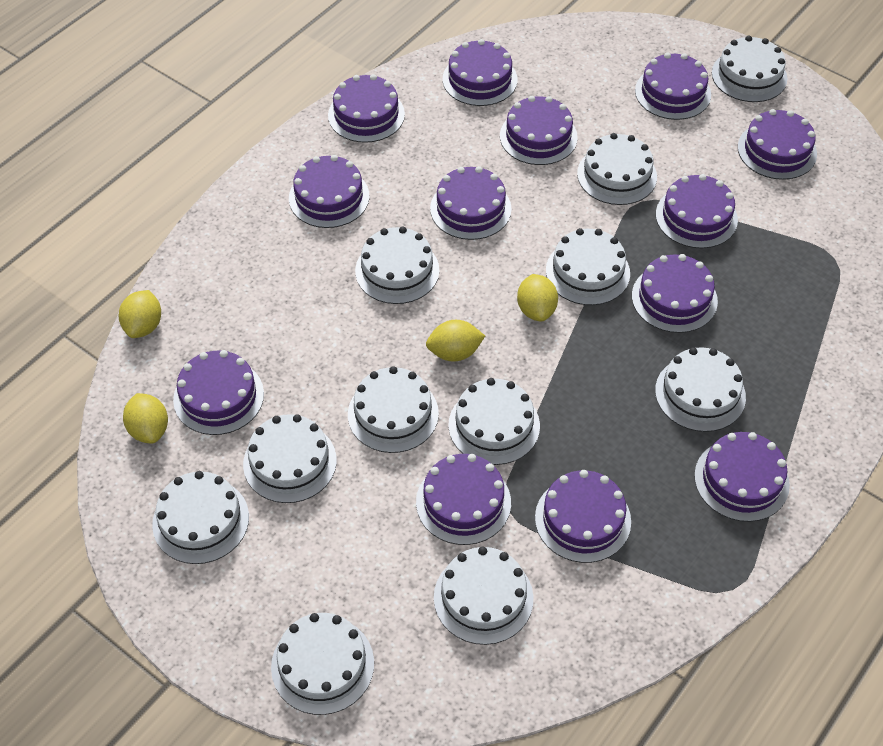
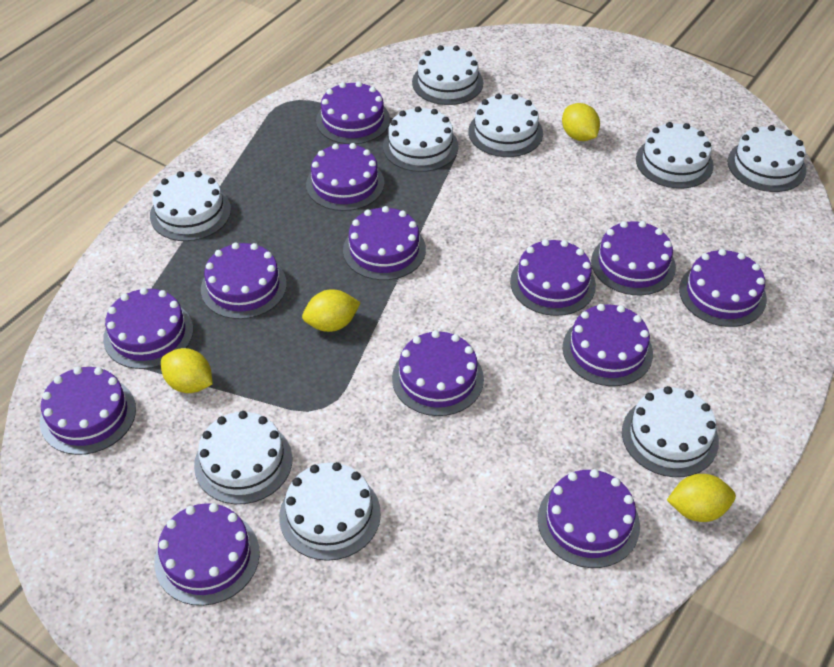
white cake: [152,471,249,564] [243,414,337,503] [271,613,374,715] [348,366,439,453] [355,227,439,304] [434,547,533,645] [448,378,540,465] [546,228,630,305] [577,133,657,205] [655,347,746,432] [712,36,787,102] = 11 -> [150,171,231,241] [194,411,292,504] [279,462,381,561] [383,106,459,172] [412,45,483,105] [468,93,543,157] [622,386,719,477] [636,122,714,189] [728,125,806,192] = 9

